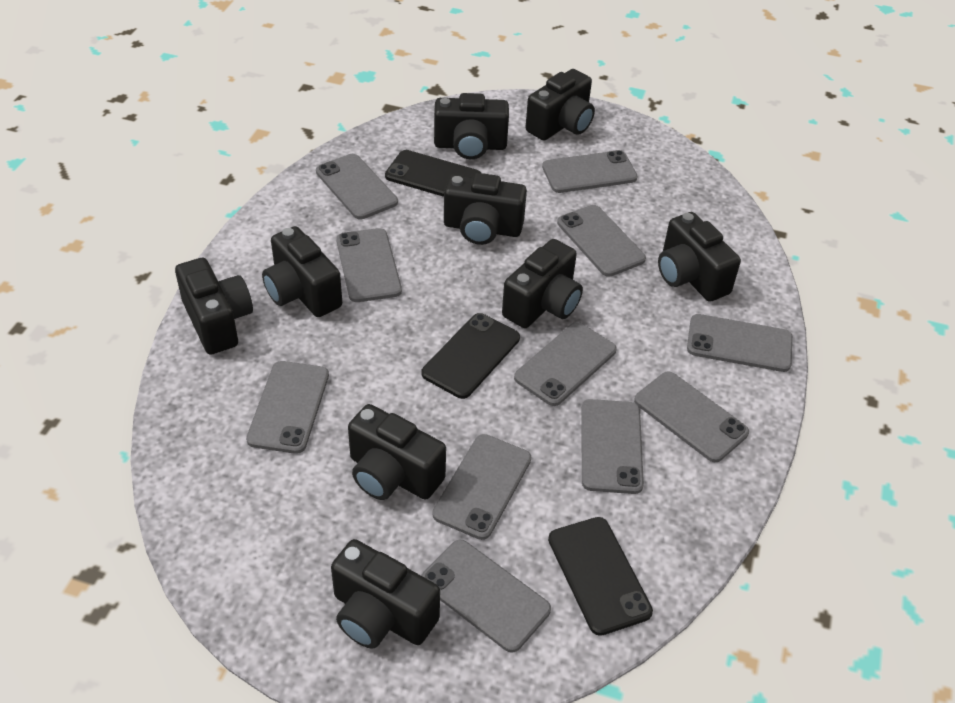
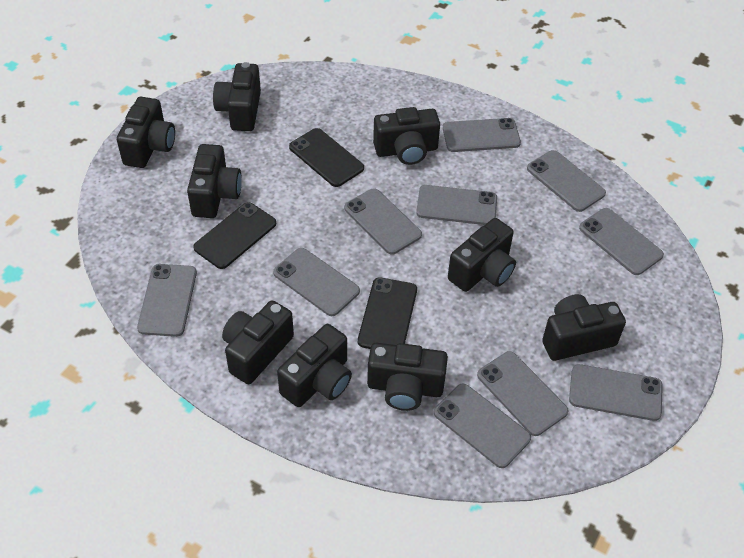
grey phone: [246,361,329,454] [316,154,398,219] [336,228,402,302] [421,540,551,653] [433,434,531,540] [514,322,617,406] [542,150,637,193] [557,205,646,277] [581,399,644,494] [634,371,749,462] [687,314,793,372] = 11 -> [137,264,197,337] [273,248,360,316] [344,188,422,255] [416,185,497,225] [434,383,531,468] [443,118,521,152] [477,351,568,436] [527,150,606,212] [569,364,663,421] [579,208,664,275] = 10

